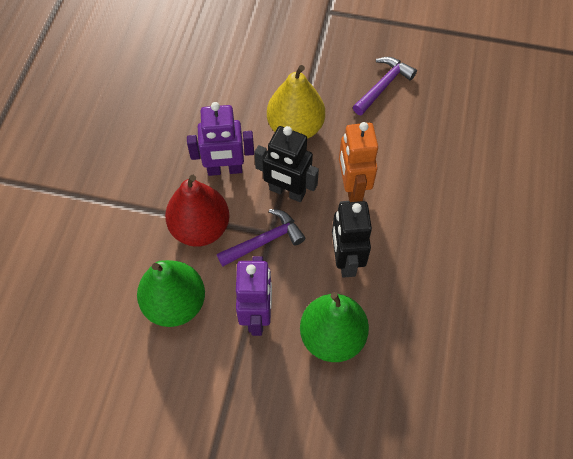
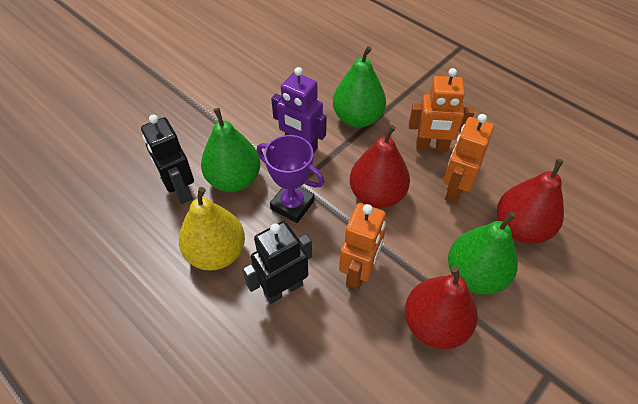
green pear: [137,260,205,327] [300,292,369,362] = 2 -> [201,108,260,192] [333,46,386,128] [448,211,518,295] = 3
orange robot: [339,122,378,202] = 1 -> [339,203,386,290] [409,68,474,152] [443,114,494,204] = 3
purple hammer: [217,209,305,267] [353,57,417,115] = 2 -> none = 0
purple robot: [187,102,254,176] [236,256,272,336] = 2 -> [271,67,327,154] = 1
purple trophy: none = 0 -> [257,135,324,223] = 1
red pear: [165,175,230,247] = 1 -> [350,125,410,208] [405,266,478,349] [497,159,564,244] = 3

